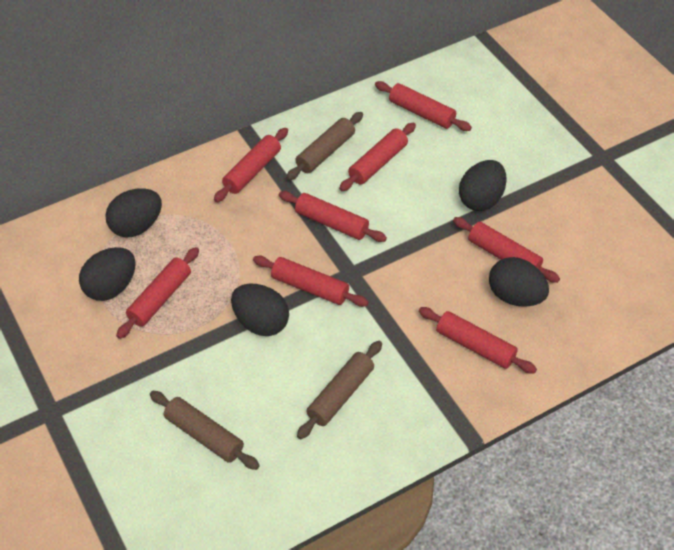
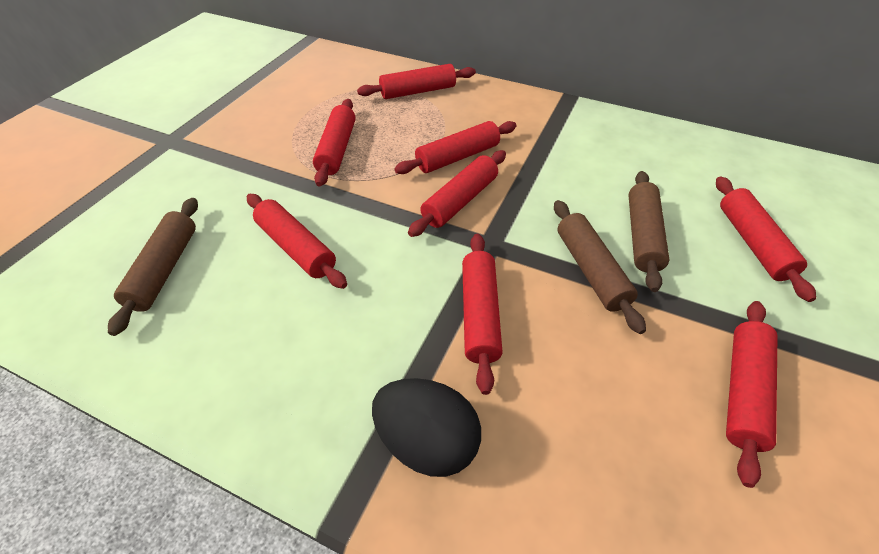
black egg: [79,247,136,301] [105,188,162,237] [231,284,289,336] [459,160,507,211] [489,257,549,307] = 5 -> [372,378,481,477] = 1

